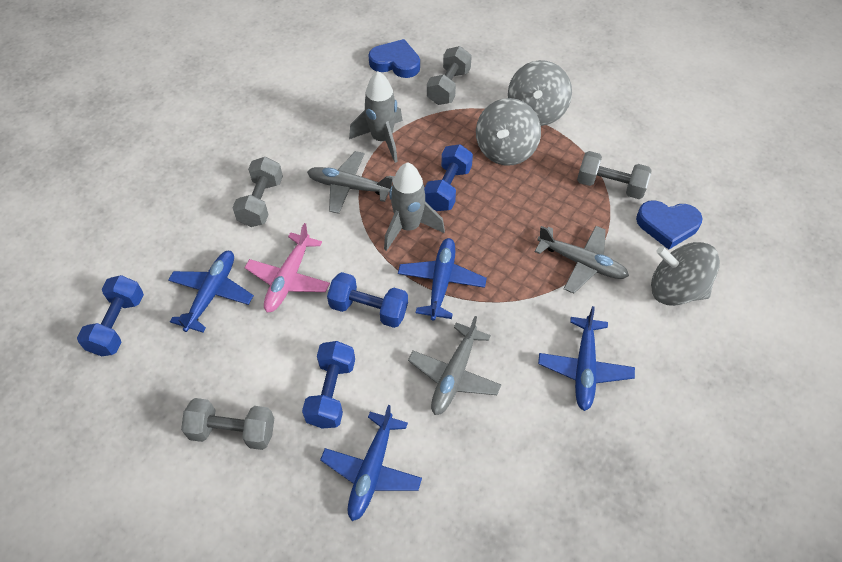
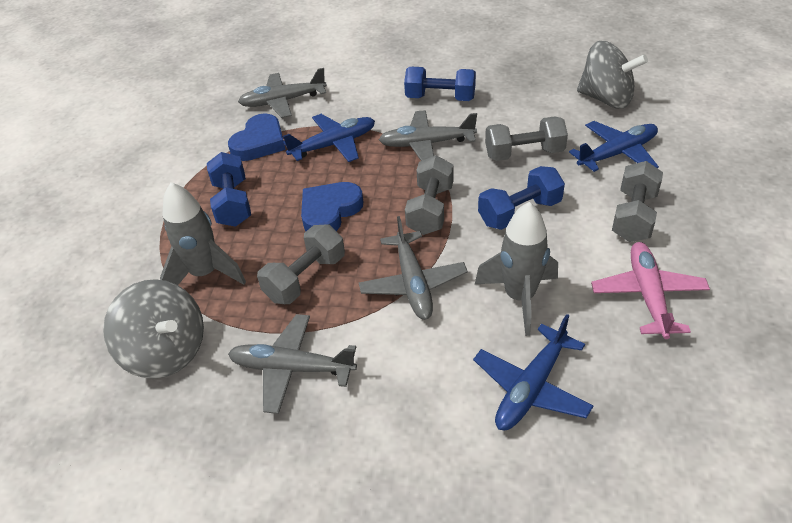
blue dumbbell: [77,275,144,356] [302,341,355,429] [327,272,408,328] [424,144,473,211] = 4 -> [207,152,251,227] [404,67,476,101] [478,166,565,230] = 3
blue plane: [168,251,254,333] [320,405,422,521] [398,238,487,321] [538,306,635,411] = 4 -> [283,114,375,162] [473,314,593,430] [569,121,659,172] = 3
grey plane: [307,151,394,214] [408,316,501,415] [535,226,629,294] = 3 -> [228,314,357,414] [238,68,327,118] [359,216,468,320] [379,110,477,161] = 4
grey spinning top: [476,98,541,166] [508,60,572,126] [651,242,720,306] = 3 -> [103,279,204,379] [577,41,648,109] = 2

